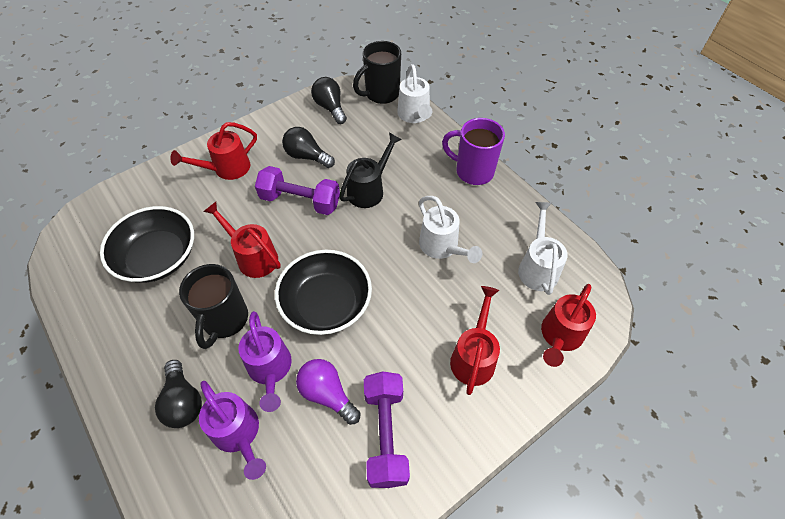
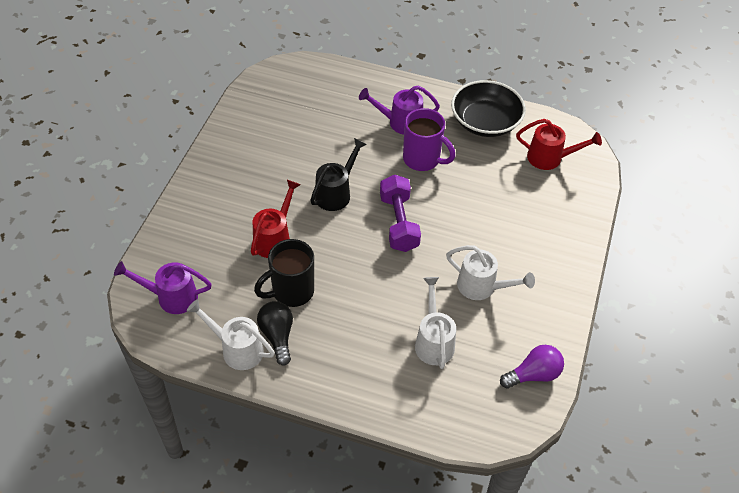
black bowl: [100,206,194,283] [275,250,372,335] = 2 -> [451,80,526,137] = 1
black light bulb: [155,360,202,428] [282,127,335,168] [311,77,347,124] = 3 -> [257,301,293,366] = 1
black mug: [179,264,248,349] [353,41,401,104] = 2 -> [254,239,314,307] = 1
purple dumbbell: [255,166,340,215] [364,371,410,488] = 2 -> [380,175,421,252] = 1
red watering can: [170,122,257,180] [203,202,281,278] [450,286,500,395] [541,284,596,367] = 4 -> [251,180,300,258] [516,119,602,170] = 2

